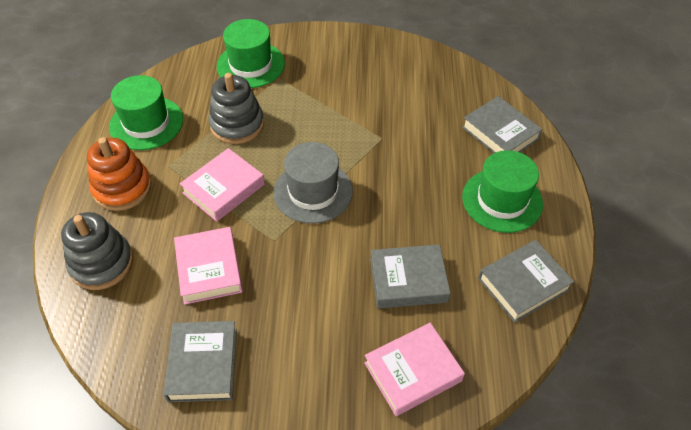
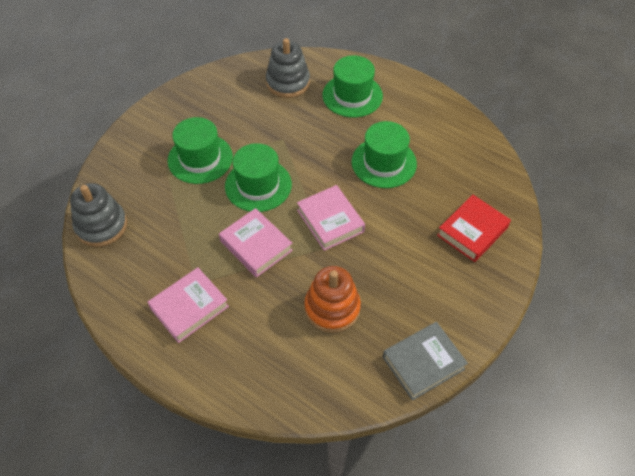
green hat: [109,75,183,150] [217,19,285,88] [462,150,543,233] = 3 -> [168,117,233,184] [225,143,292,212] [322,55,383,117] [352,121,417,188] = 4
grey book: [164,321,237,402] [370,244,451,309] [462,96,542,153] [478,240,574,323] = 4 -> [383,322,468,400] = 1
grey hat: [274,142,353,224] = 1 -> none = 0
red book: none = 0 -> [437,195,511,262] = 1

